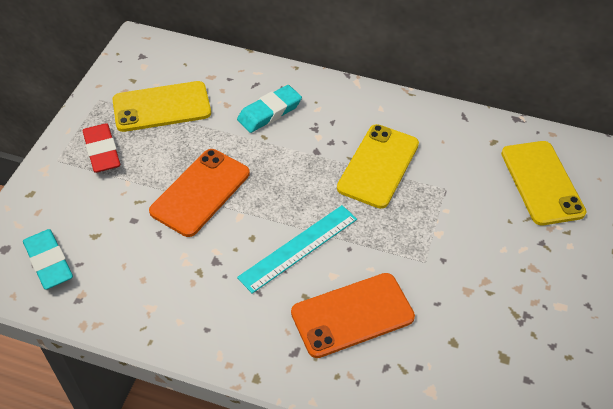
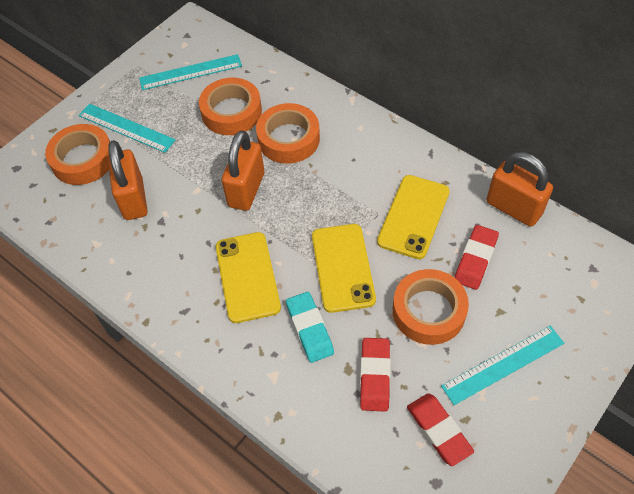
orange padlock: none = 0 -> [108,140,148,220] [222,130,264,211] [486,152,553,227] = 3
orange phone: [149,149,250,237] [291,273,415,358] = 2 -> none = 0
orange tape: none = 0 -> [45,124,110,185] [199,78,262,135] [256,103,320,163] [393,269,469,345] = 4
red eraser: [83,123,120,173] = 1 -> [360,338,391,412] [407,393,474,466] [454,225,499,290] = 3
turquoise eraser: [23,229,73,290] [237,85,302,133] = 2 -> [286,292,334,363] = 1
turquoise ruler: [237,205,357,294] = 1 -> [79,104,175,153] [139,54,242,90] [441,326,564,405] = 3

